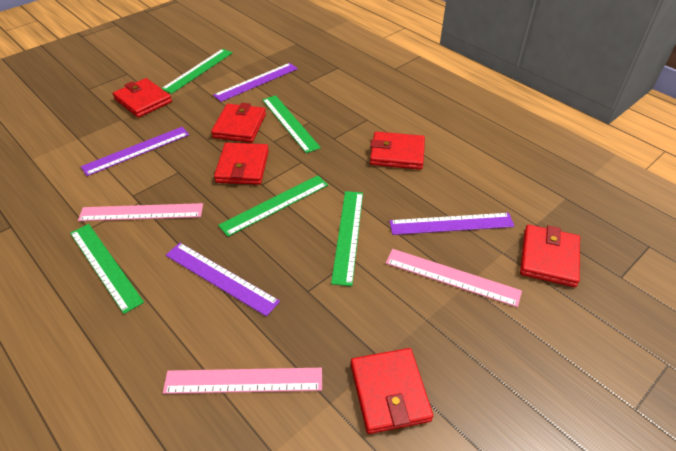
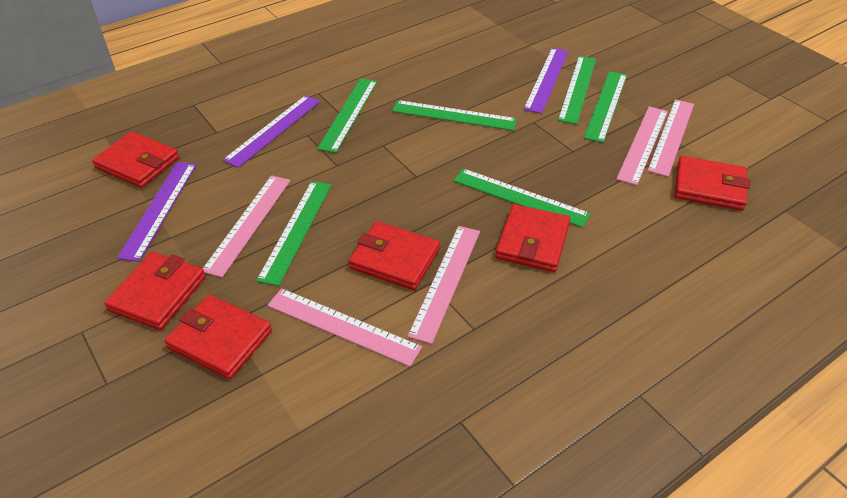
green ruler: [70,224,144,314] [161,49,233,94] [218,175,328,237] [262,95,321,153] [331,191,363,286] = 5 -> [256,181,332,286] [317,78,377,153] [392,100,517,131] [454,168,591,228] [558,56,596,124] [584,71,627,143] = 6
pink ruler: [78,203,203,221] [163,368,322,394] [386,249,522,307] = 3 -> [203,175,291,277] [267,288,422,367] [407,226,480,344] [616,106,668,185] [647,99,694,177] = 5
purple ruler: [81,127,189,176] [166,243,280,317] [213,63,298,102] [389,213,515,235] = 4 -> [117,162,196,262] [223,95,320,168] [523,48,569,114] = 3

